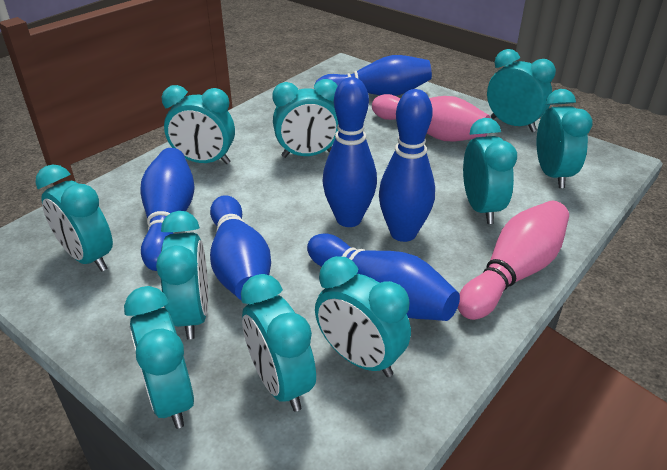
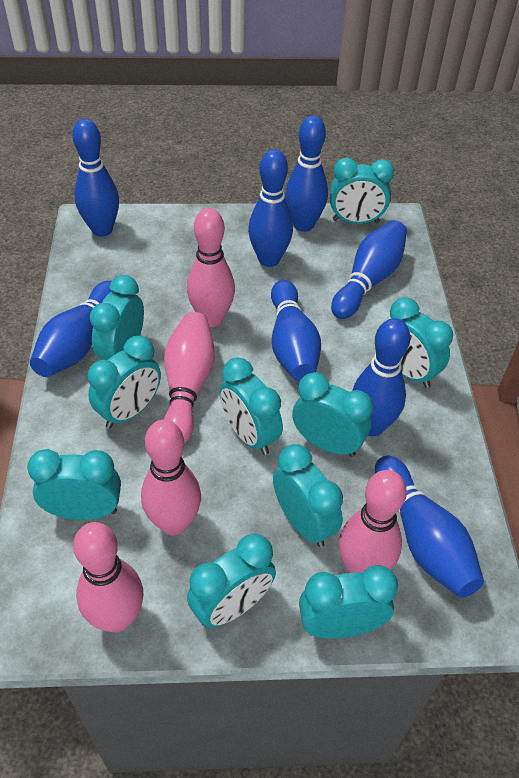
blue bowling pin: [140,148,195,271] [210,195,271,300] [307,234,460,321] [314,55,432,96] [322,77,377,227] [379,89,435,242] = 6 -> [30,281,112,377] [72,119,119,237] [248,149,293,267] [271,280,321,382] [285,115,328,232] [331,220,407,319] [352,318,410,436] [375,456,484,598] = 8
pink bowling pin: [372,94,491,142] [458,201,569,320] = 2 -> [73,522,143,633] [141,420,201,536] [164,312,215,444] [187,208,235,327] [339,470,407,573] = 5

